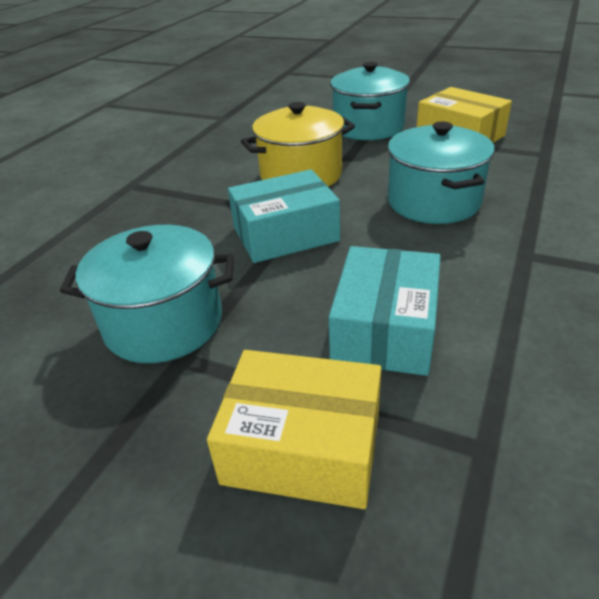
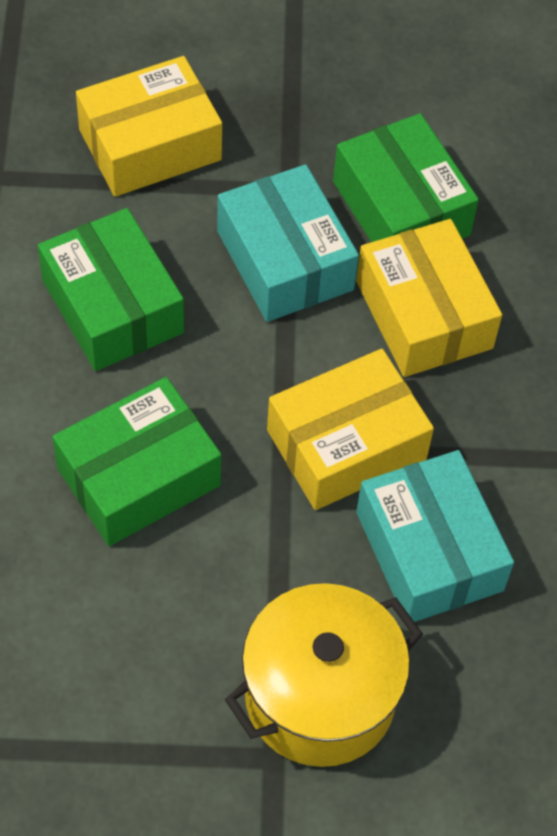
green box: none = 0 -> [38,208,184,371] [53,377,221,546] [333,113,479,242] = 3
turquoise pot: [60,225,234,363] [330,62,410,140] [387,122,495,224] = 3 -> none = 0
yellow box: [207,350,381,509] [417,87,512,143] = 2 -> [76,56,222,197] [267,349,434,510] [356,219,502,377] = 3

